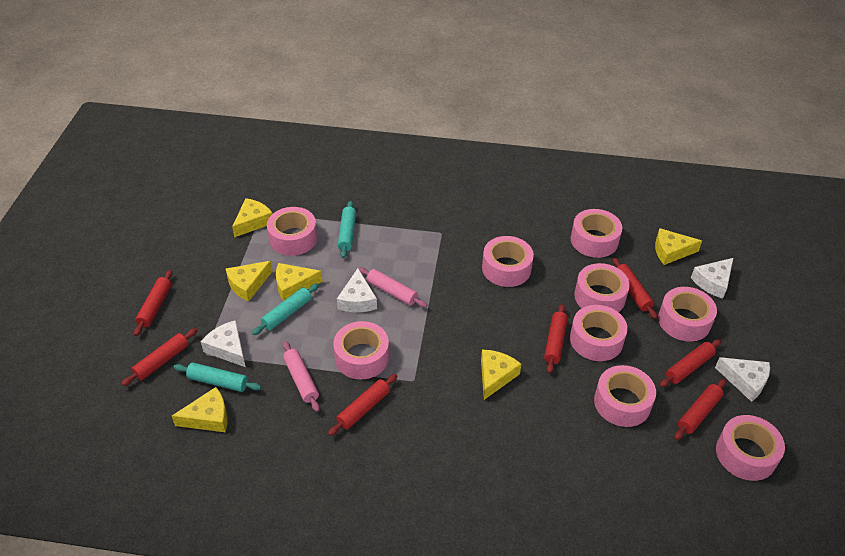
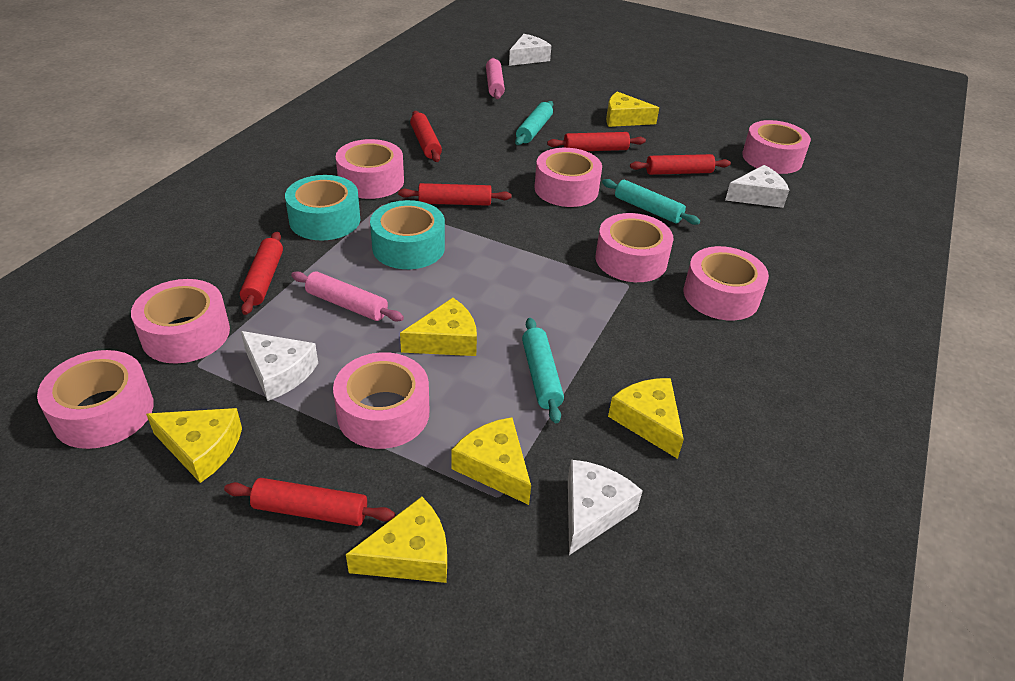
pink tape: [267,207,317,256] [333,321,389,379] [482,236,534,287] [570,305,628,361] [571,209,622,258] [575,263,630,312] [594,365,656,427] [658,287,717,342] [716,415,785,481] = 9 -> [37,350,154,449] [131,279,230,364] [333,352,429,449] [336,139,404,199] [534,148,602,207] [595,213,674,282] [684,246,769,320] [742,120,811,174] = 8
red rolling pin: [121,328,198,386] [134,270,172,336] [328,374,397,436] [544,304,568,373] [612,257,657,319] [660,339,721,387] [674,379,726,440] = 7 -> [224,478,395,526] [240,232,283,315] [398,183,511,206] [410,111,442,162] [547,132,646,151] [630,154,731,175] = 6
turquoise tape: none = 0 -> [285,175,360,240] [370,200,445,269] = 2

